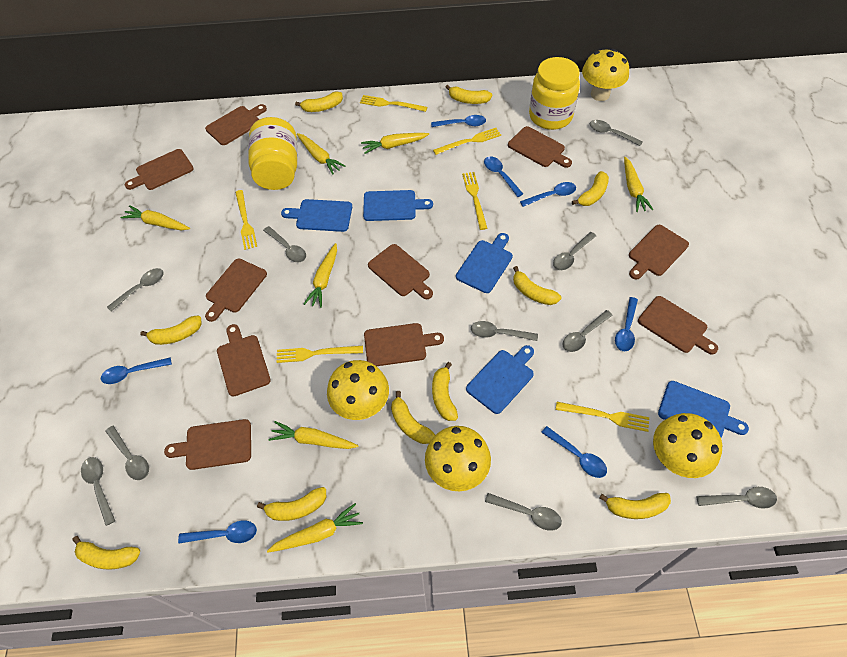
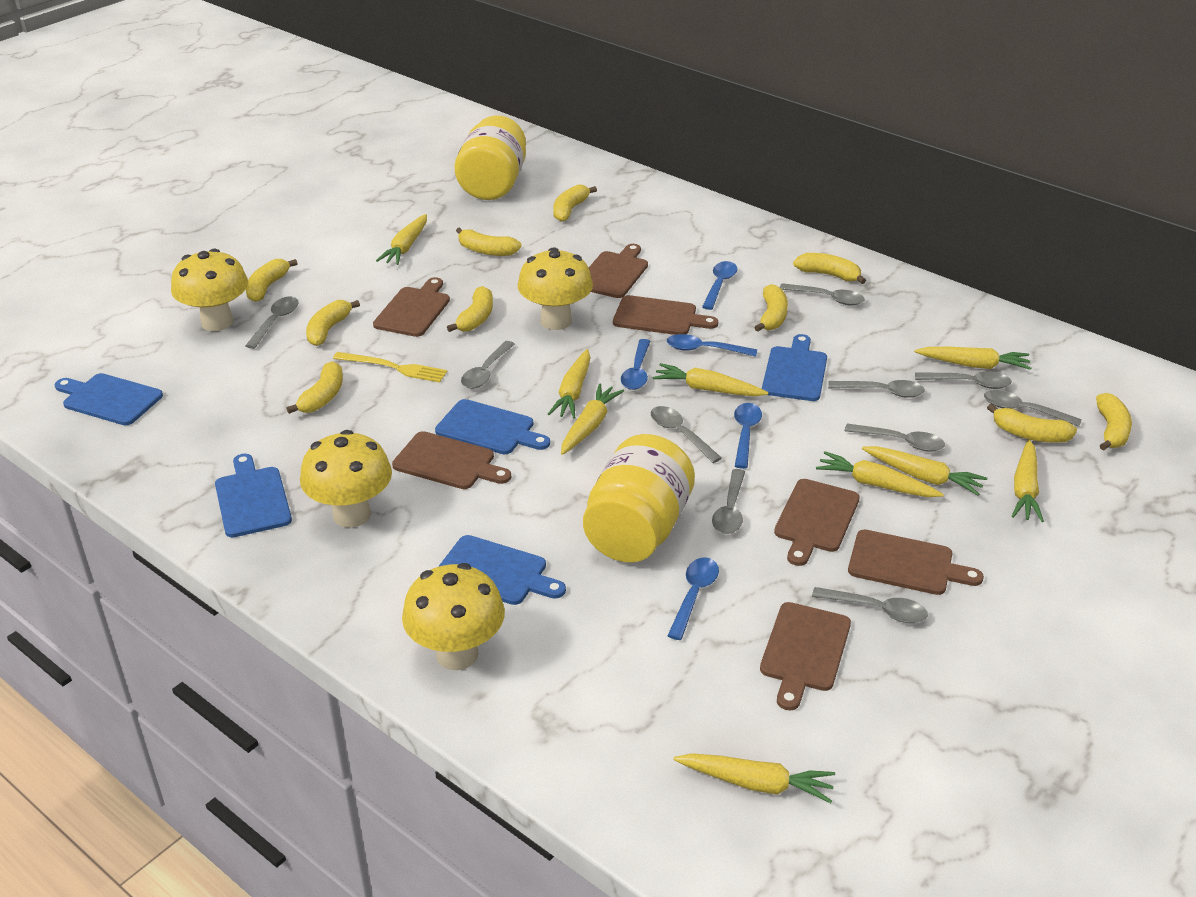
blue spoon: [101,357,172,384] [178,521,257,543] [431,115,486,127] [484,156,523,197] [520,182,576,207] [541,426,607,478] [615,297,638,351] = 7 -> [621,339,651,390] [667,334,757,357] [667,557,719,640] [702,261,737,310] [734,403,762,469] = 5
brown cutting board: [125,149,194,190] [164,419,251,470] [205,104,267,145] [205,259,267,322] [217,324,271,397] [364,323,444,366] [368,244,433,299] [508,126,572,168] [629,225,689,280] [638,296,718,355] = 10 -> [373,277,450,337] [392,431,511,489] [589,244,648,298] [613,295,718,335] [760,602,851,711] [774,479,860,566] [848,530,984,595] = 7
yellow carrot: [120,205,190,230] [267,503,363,553] [269,421,359,449] [297,133,345,175] [304,243,337,308] [361,133,429,154] [624,157,654,212] = 7 -> [376,214,427,265] [548,349,591,418] [561,383,624,455] [653,363,769,396] [673,753,835,803] [816,452,944,497] [862,446,987,496] [914,347,1031,370] [1012,440,1044,522] = 9
yellow fork: [235,190,257,250] [276,346,363,363] [360,95,427,112] [433,128,501,155] [462,172,487,230] [556,402,649,432] = 6 -> [333,352,447,382] = 1

